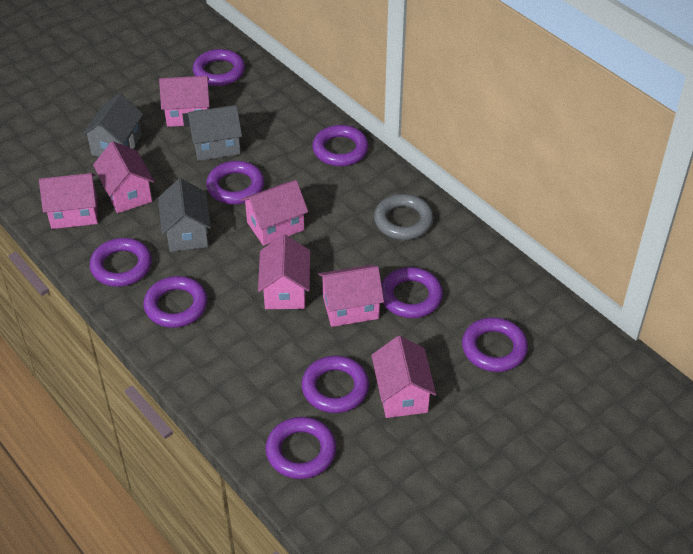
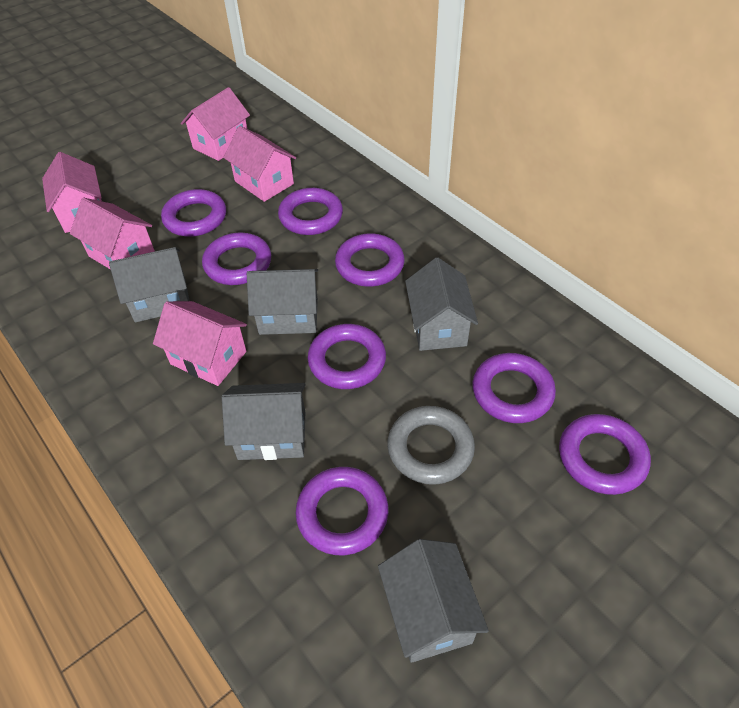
grey house: [82,93,143,157] [158,178,211,252] [187,105,242,161] = 3 -> [109,247,190,322] [222,383,306,460] [247,269,318,335] [378,539,489,663] [405,257,478,351] = 5
pink house: [39,173,98,229] [93,141,154,213] [159,76,210,127] [241,180,308,246] [258,234,310,309] [319,265,384,327] [371,336,436,418] = 7 -> [42,152,102,233] [70,198,155,270] [153,301,247,386] [181,87,250,161] [223,126,296,202] = 5
purple ring: [90,238,152,287] [143,276,208,328] [193,49,245,86] [206,161,265,204] [265,417,337,479] [301,356,369,413] [312,125,369,166] [381,267,443,318] [462,317,528,372] = 9 -> [161,189,226,237] [202,233,271,285] [278,188,343,235] [296,467,389,555] [308,324,386,389] [335,233,405,287] [472,353,556,423] [559,414,651,495] = 8

